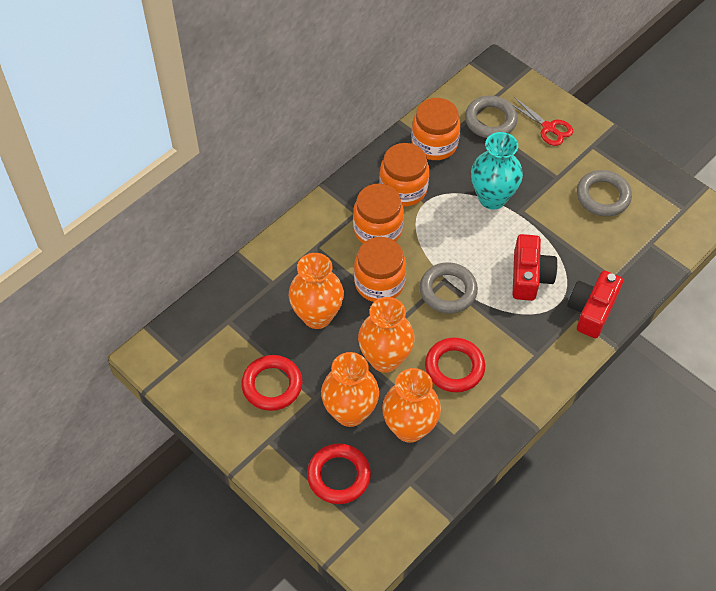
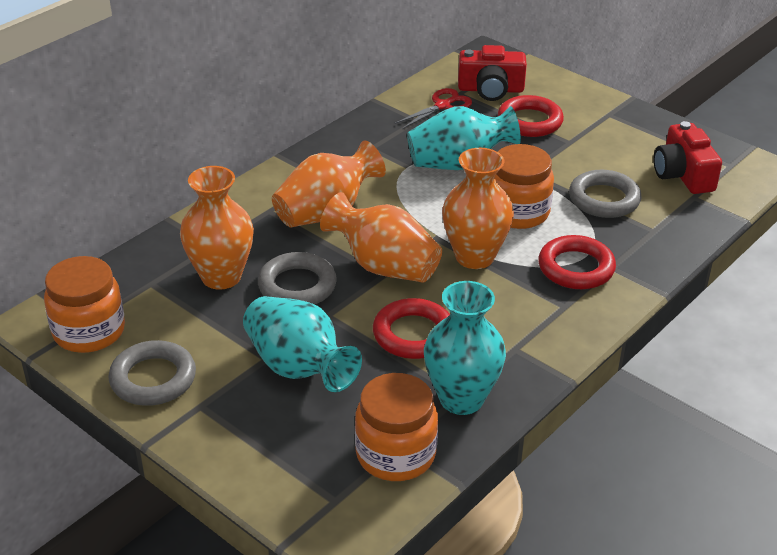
orange jar: [353,183,404,243] [354,237,406,302] [379,143,429,207] [411,98,461,160] = 4 -> [44,256,125,353] [355,373,438,481] [495,144,554,229] = 3
turquoise vase: [471,132,523,209] = 1 -> [243,296,362,392] [407,106,521,170] [424,281,506,415] = 3

